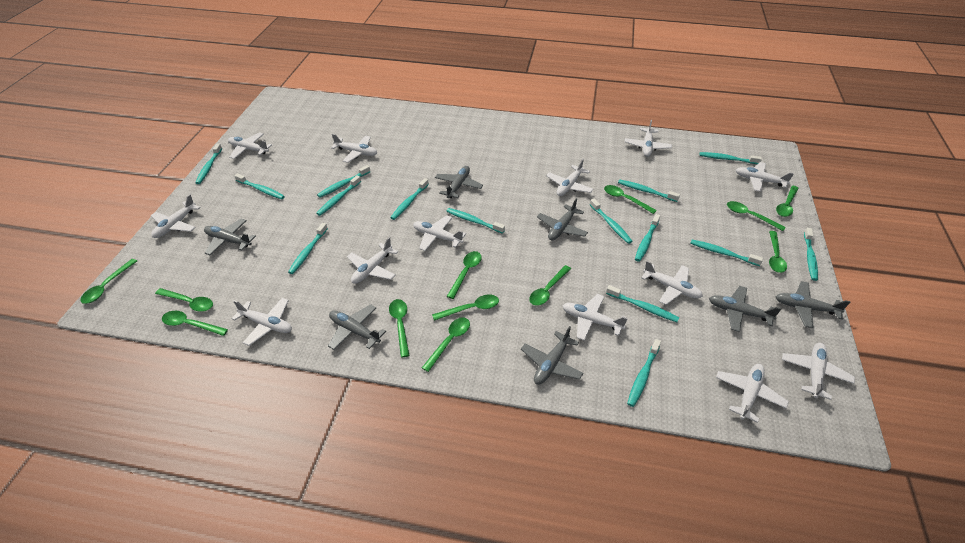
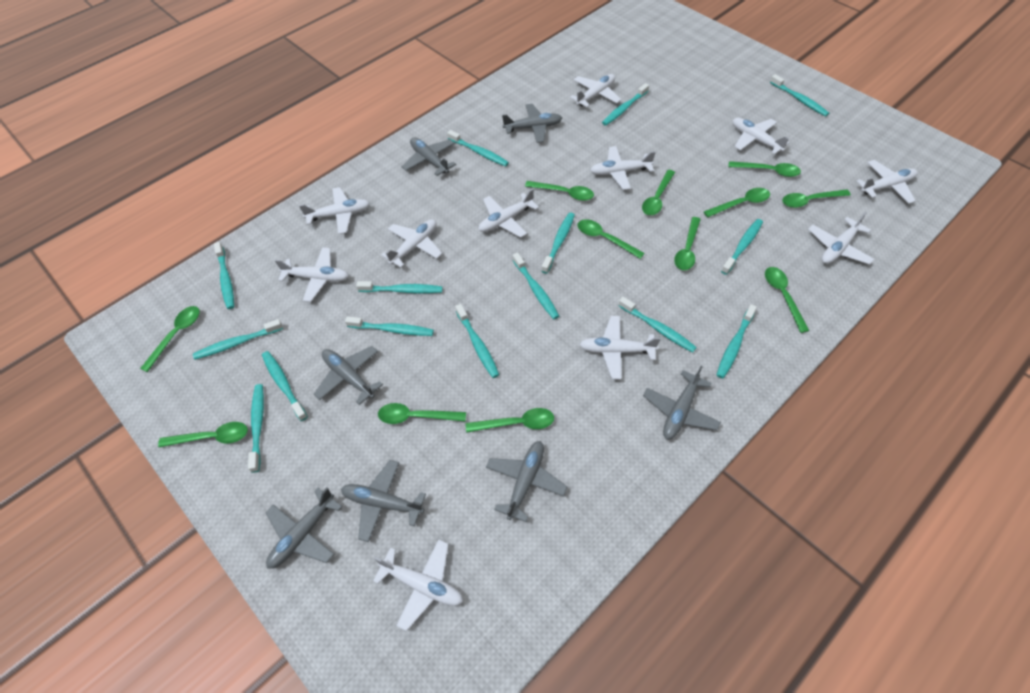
white plane: [151,194,201,238] [228,132,272,159] [231,298,292,346] [331,134,377,163] [347,237,398,284] [413,215,466,251] [546,159,593,196] [562,294,628,341] [625,120,672,157] [641,261,703,305] [716,364,789,423] [736,162,794,192] [782,343,855,400] = 13 -> [275,247,349,302] [299,187,370,234] [373,540,463,631] [381,219,442,268] [479,189,539,238] [570,74,621,107] [579,316,661,380] [590,146,656,190] [733,118,790,154] [808,212,874,265] [856,160,918,204] = 11

